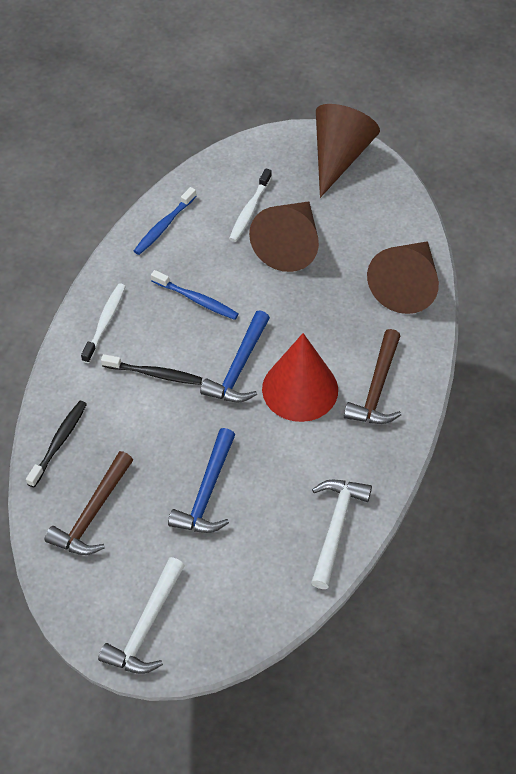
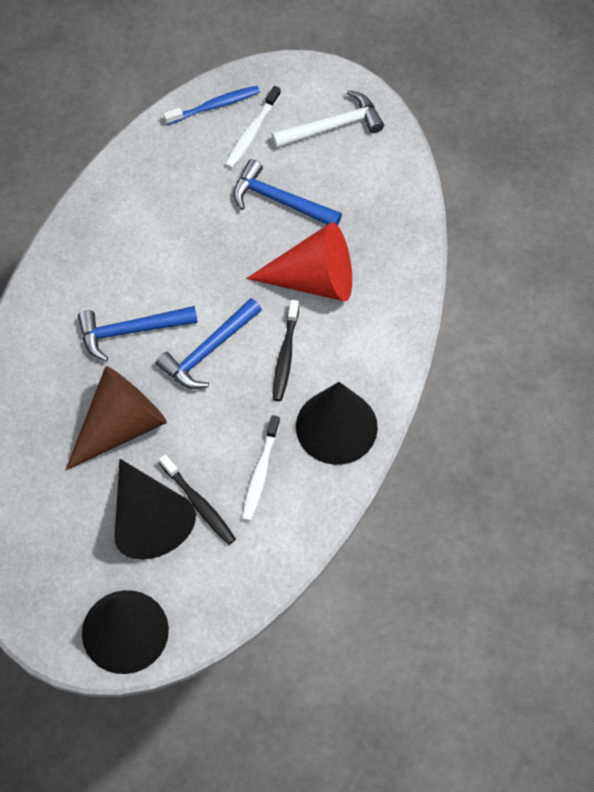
black cone: none = 0 -> [82,590,169,674] [115,459,196,560] [296,382,378,465] = 3
blue hammer: [168,428,235,533] [200,310,270,402] = 2 -> [78,306,198,361] [156,298,262,389] [233,159,342,225] = 3
blue toothbrush: [134,187,196,255] [151,270,239,320] = 2 -> [163,86,260,125] = 1
brown cone: [249,201,319,272] [316,104,380,198] [367,241,439,314] = 3 -> [66,366,167,470] = 1
brown hammer: [45,451,133,555] [344,329,401,424] = 2 -> none = 0
white hammer: [98,557,185,674] [311,480,372,589] = 2 -> [271,90,384,149] = 1

